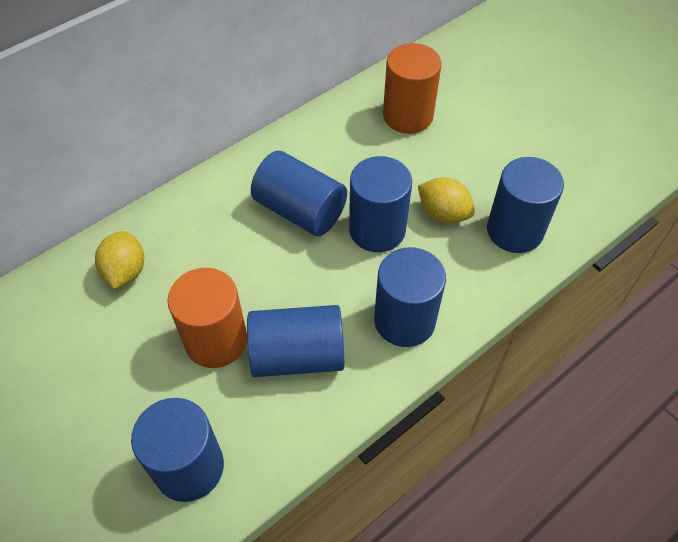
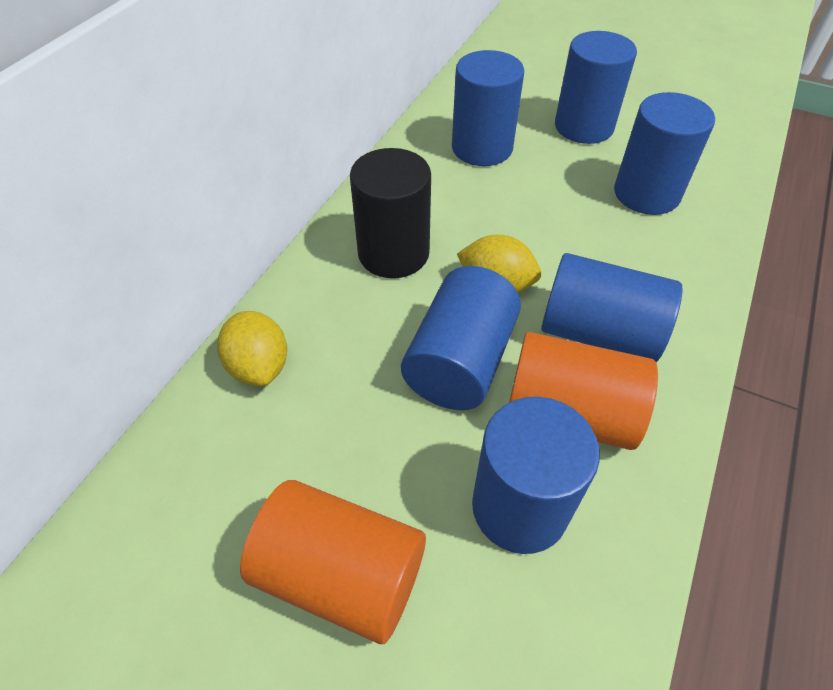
black cylinder: none = 0 -> [350,148,431,278] = 1

